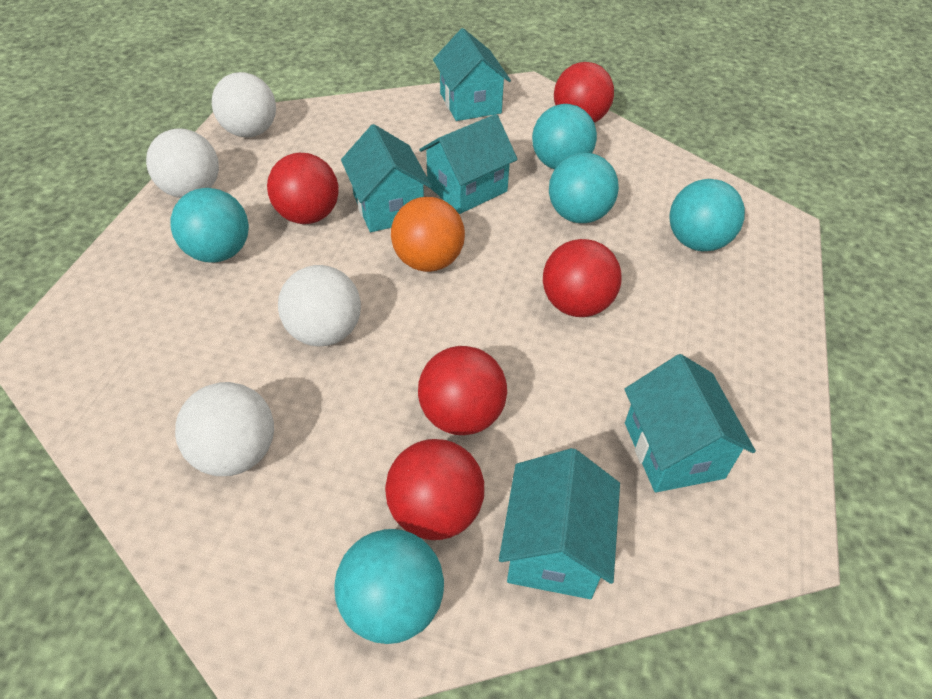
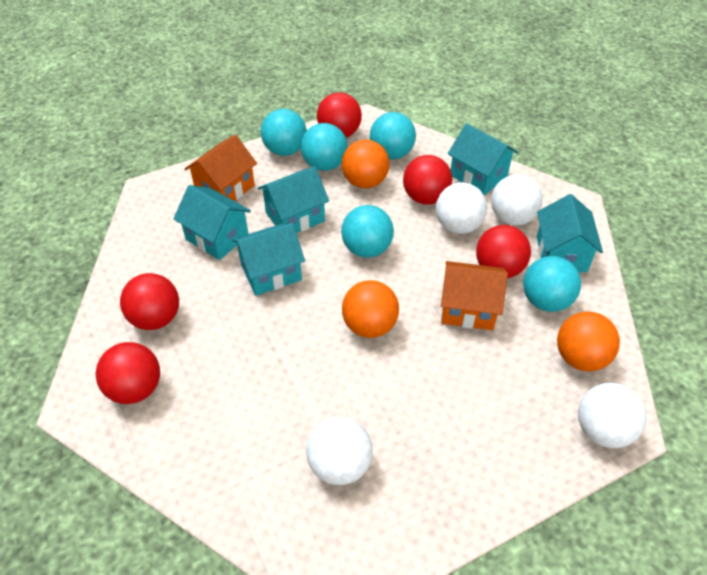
orange ball: [391,197,465,272] = 1 -> [342,140,390,188] [342,280,399,338] [557,312,620,371] = 3
orange house: none = 0 -> [185,135,257,201] [441,261,508,330] = 2

